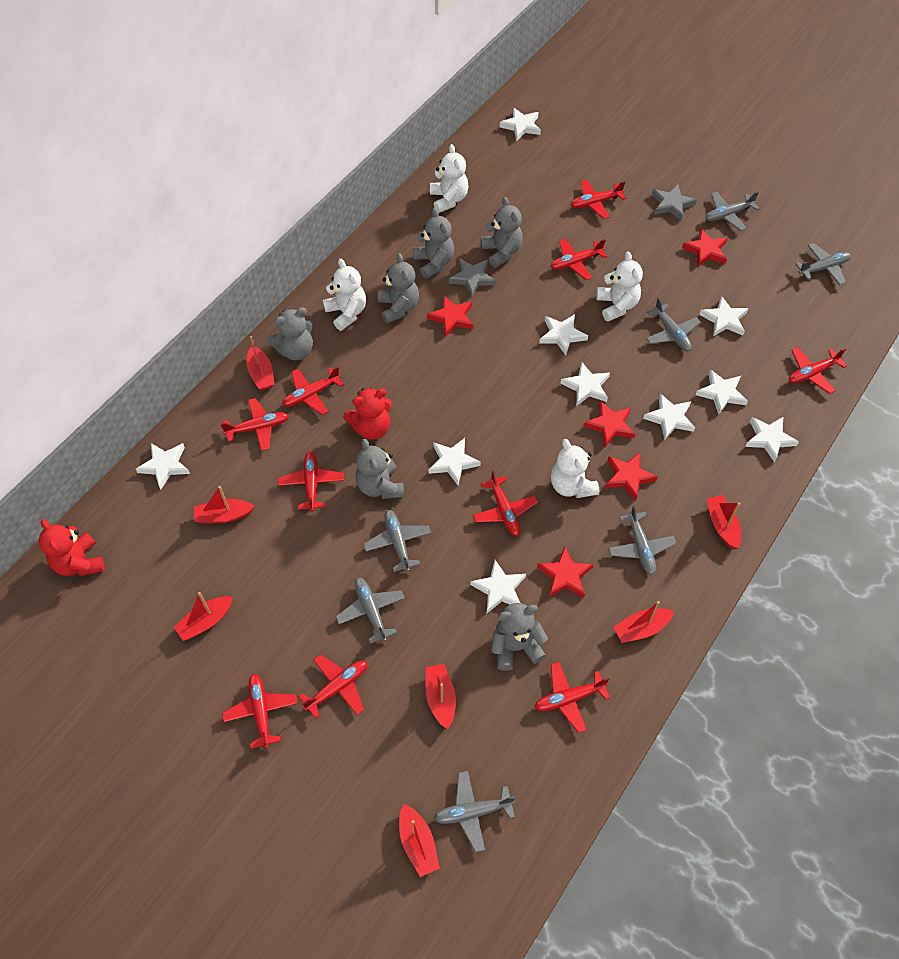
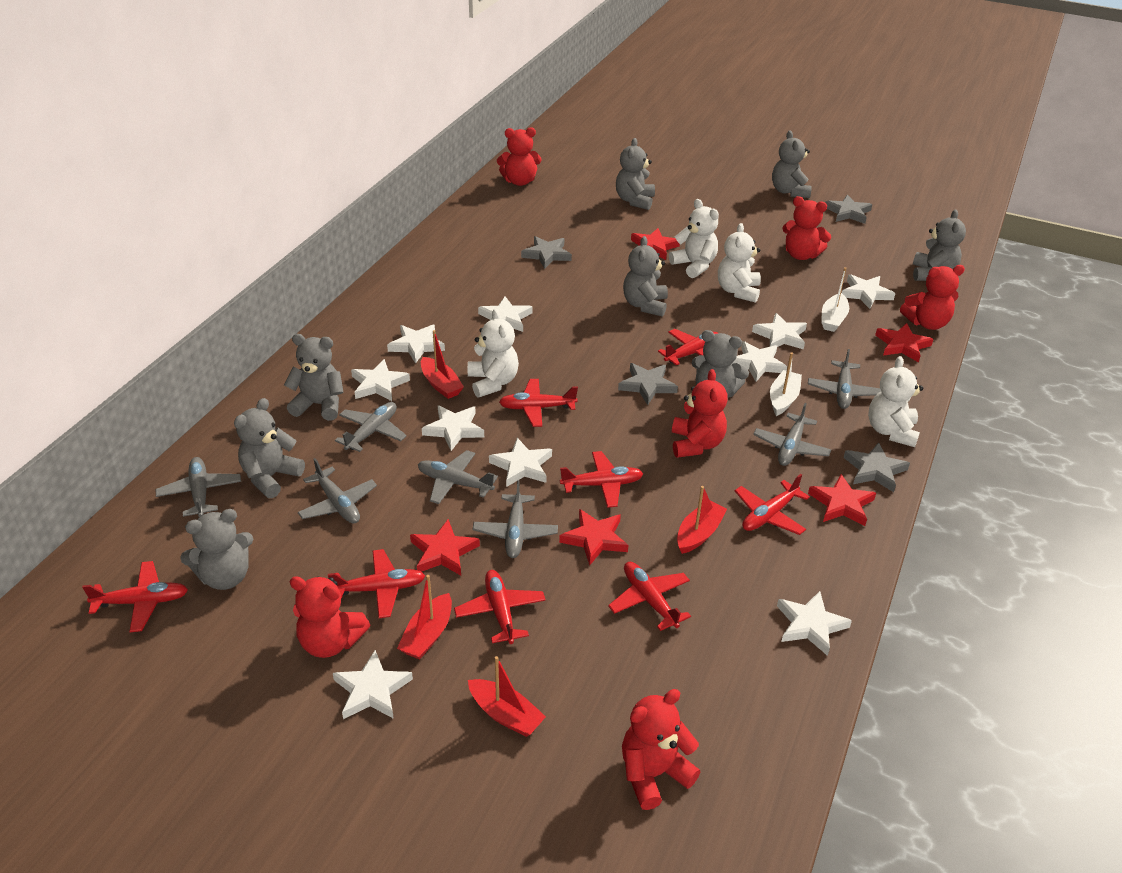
grey star: [449,258,496,297] [652,184,696,221] = 2 -> [521,236,572,269] [618,363,678,405] [825,195,872,224] [843,442,910,492] = 4
grey teddy bear: [268,307,313,360] [356,439,404,499] [378,253,419,324] [413,208,454,279] [480,197,523,268] [491,603,548,671] = 6 -> [180,509,253,590] [234,398,305,498] [284,334,343,421] [616,138,655,210] [623,236,668,317] [692,330,749,398] [772,131,812,198] [913,210,966,281] = 8
red boat: [174,592,233,641] [194,486,255,524] [247,336,275,390] [399,804,440,877] [426,664,456,729] [613,601,674,643] [707,495,741,549] = 7 -> [397,575,452,659] [421,330,464,399] [468,656,546,737] [677,486,727,554] = 4
red plane: [220,398,289,451] [222,674,297,749] [278,451,344,512] [282,367,344,415] [299,654,367,719] [473,470,538,536] [534,662,610,733] [550,238,607,280] [571,180,626,219] [789,347,847,394] = 10 -> [82,561,188,632] [328,549,425,618] [454,570,546,644] [499,379,578,427] [560,451,643,508] [608,562,691,631] [658,329,718,366] [735,474,810,535] = 8
red teddy bear: [38,519,105,576] [343,387,392,440] = 2 -> [290,576,370,658] [497,127,542,186] [622,689,700,810] [672,369,728,458] [782,196,831,260] [900,265,965,330] = 6
white boat: none = 0 -> [770,352,802,416] [821,267,849,332] = 2

